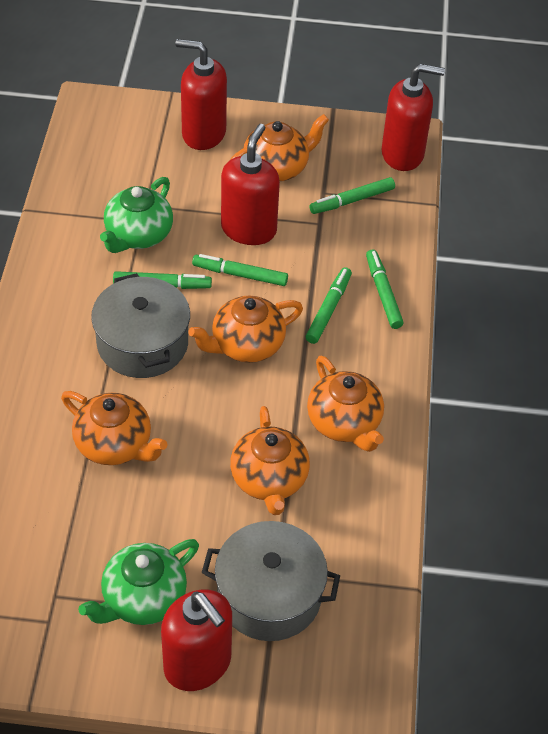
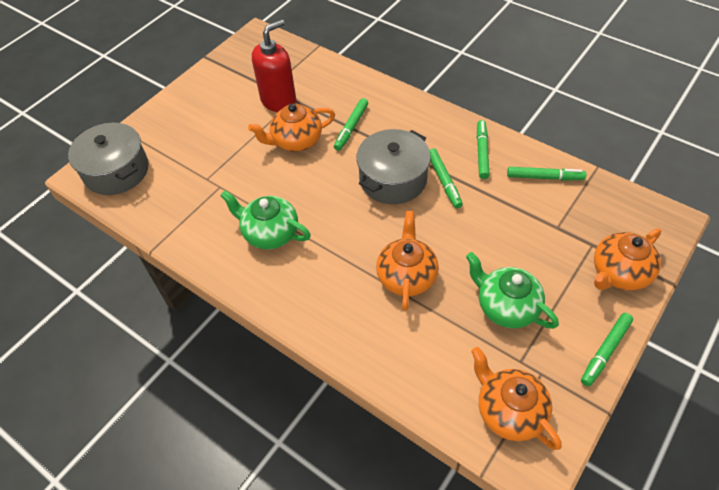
orange teapot: [61,391,168,465] [189,296,303,363] [230,114,329,181] [230,406,310,515] [307,356,384,452] = 5 -> [248,103,335,152] [376,211,439,311] [471,347,562,450] [594,228,661,290] = 4
red soap dispenser: [161,590,232,691] [176,39,227,150] [221,124,280,245] [382,64,445,171] = 4 -> [252,19,296,112] = 1

